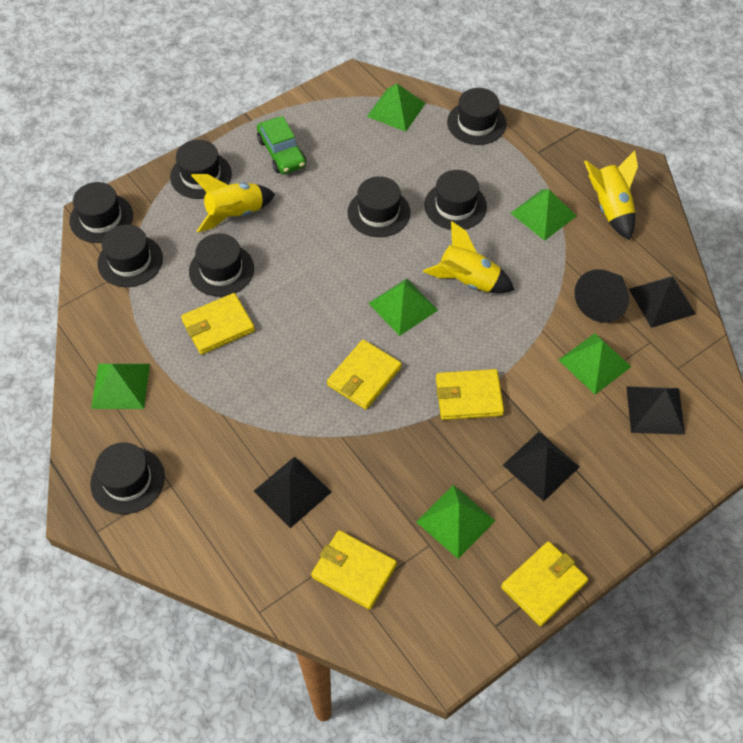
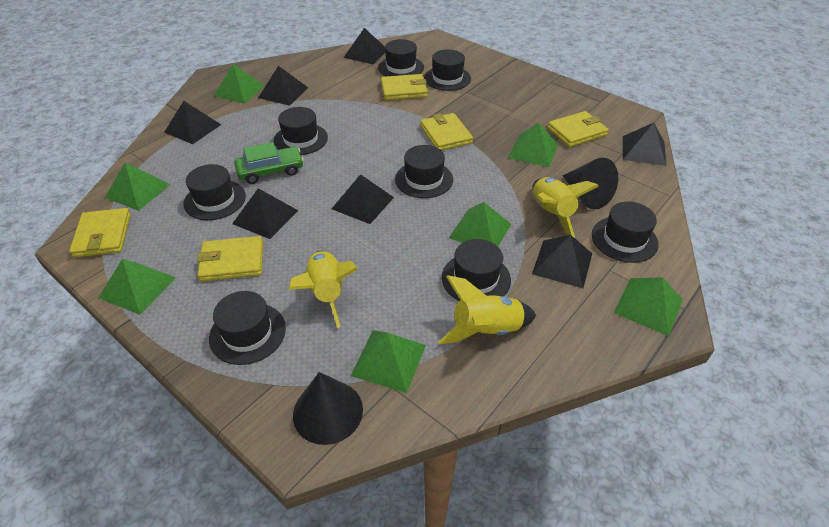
black cone: [574,269,629,323] = 1 -> [293,372,363,445] [562,158,618,210] = 2
black pyramid: [254,456,331,528] [503,432,580,501] [626,386,685,435] [629,276,696,328] = 4 -> [164,101,221,144] [232,188,298,239] [258,66,308,106] [332,174,394,224] [344,28,385,64] [532,235,592,288] [623,123,666,166] = 7
green pyramid: [91,364,150,409] [367,84,426,132] [369,279,438,336] [416,485,495,559] [511,189,577,241] [559,333,631,394] = 6 -> [99,259,176,315] [105,162,171,211] [214,64,265,104] [351,330,426,393] [449,202,511,246] [508,123,558,167] [614,277,683,336] = 7

